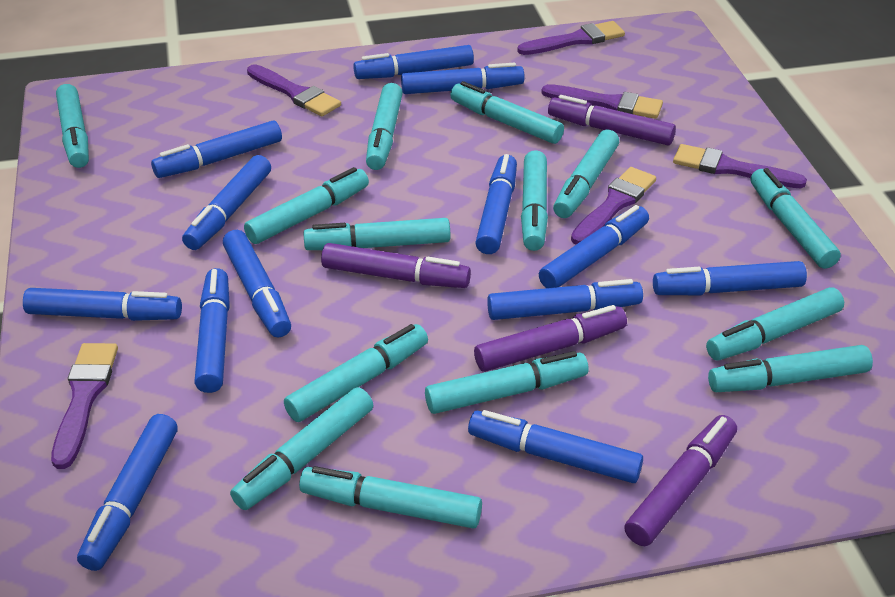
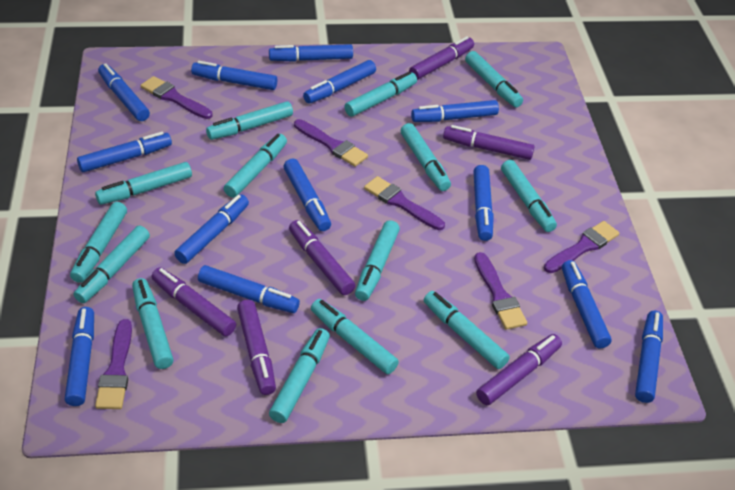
purple marker: [321,243,471,288] [474,305,627,372] [548,95,676,145] [624,415,737,546] = 4 -> [151,267,236,336] [237,300,276,395] [289,220,355,295] [409,36,474,80] [443,125,535,160] [476,334,562,405] = 6

